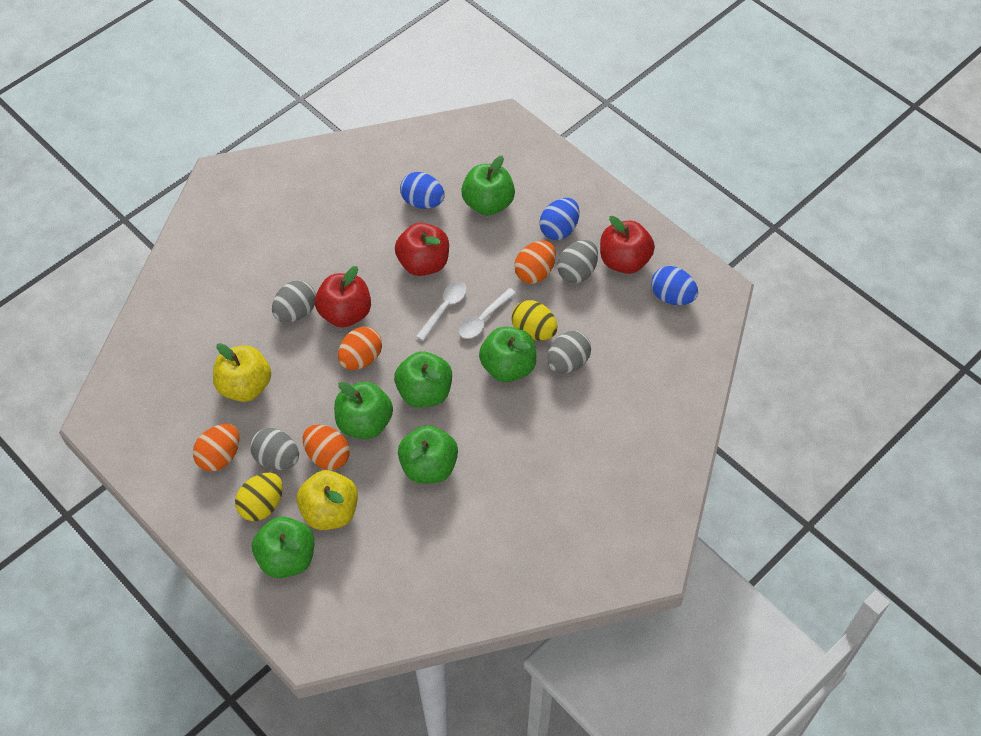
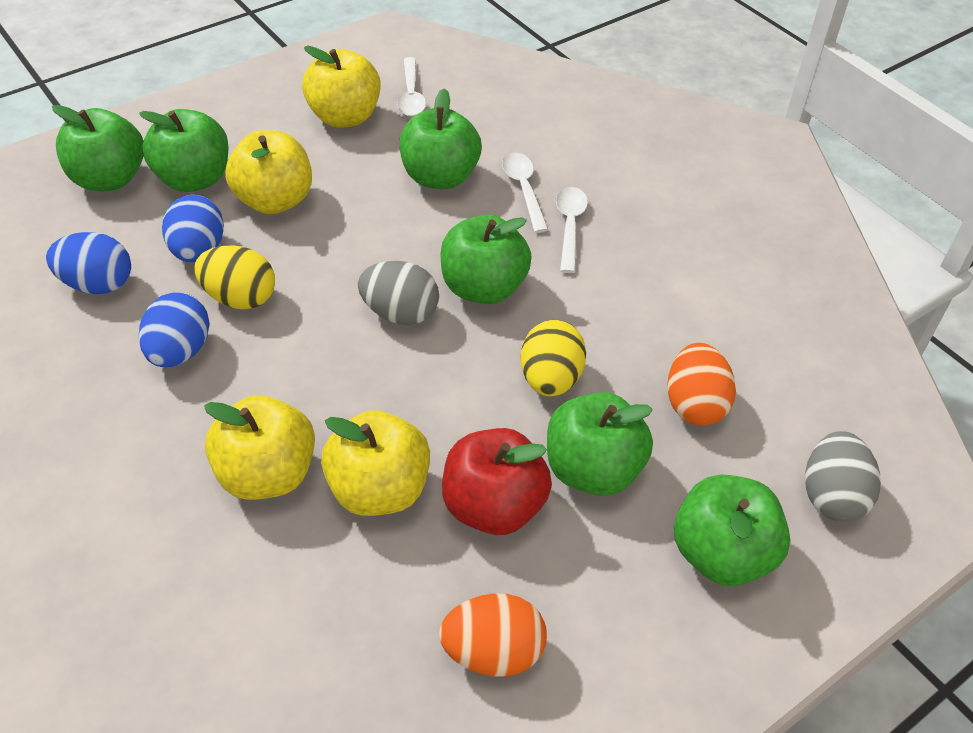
grey egg: [250,428,299,470] [272,280,316,322] [547,331,591,373] [557,240,598,283] = 4 -> [358,261,439,325] [805,431,881,522] = 2
orange egg: [193,424,239,471] [303,425,350,470] [338,327,382,370] [514,241,556,284] = 4 -> [439,593,547,677] [667,343,736,426] = 2
red apple: [315,266,371,328] [395,223,449,276] [600,216,655,274] = 3 -> [442,428,552,535] = 1
white spoon: [416,282,467,341] [459,288,516,339] = 2 -> [397,57,426,117] [502,153,548,233] [556,187,588,273] = 3
yellow apple: [213,343,271,402] [296,470,358,530] = 2 -> [204,395,315,500] [225,130,312,214] [302,46,381,128] [321,410,430,516] = 4

